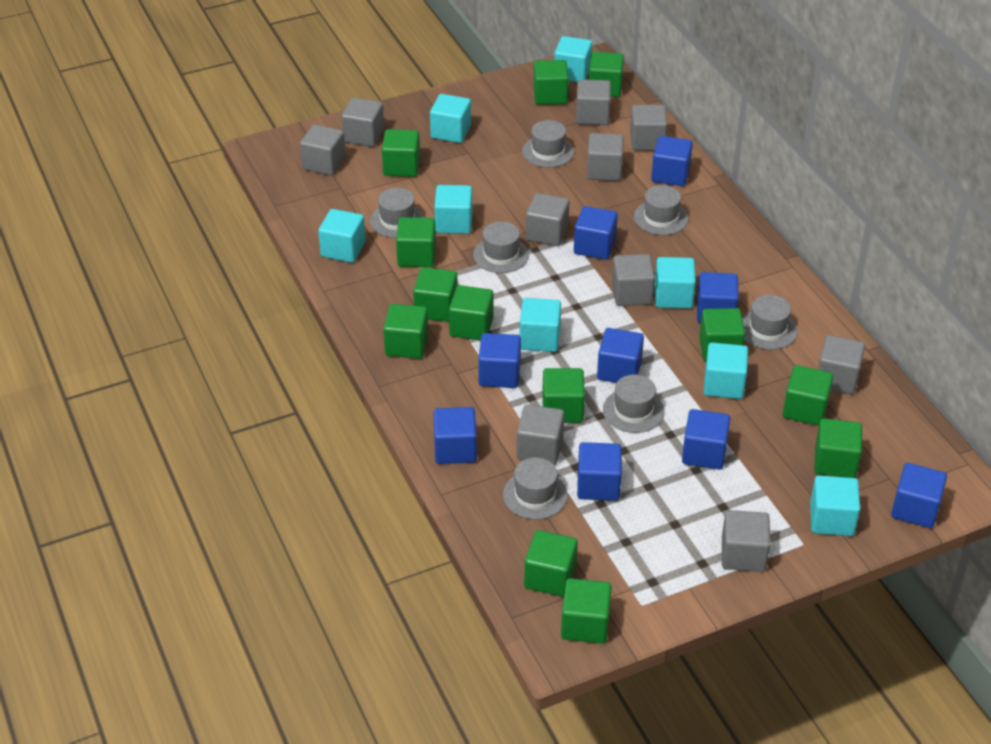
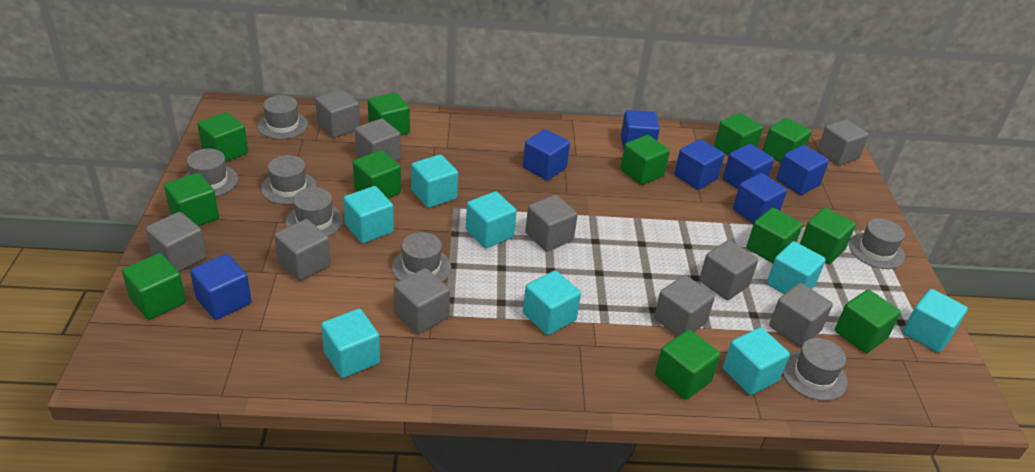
blue cube: [433,407,477,464] [478,333,521,388] [574,206,618,260] [577,442,622,501] [597,328,644,383] [651,136,693,186] [682,409,730,470] [697,272,739,323] [891,463,947,528] = 9 -> [190,254,252,320] [523,129,570,180] [621,110,660,151] [674,139,725,190] [723,144,774,189] [733,173,787,224] [776,145,829,195] = 7
green cube: [382,129,420,177] [383,304,428,359] [396,217,436,267] [413,267,458,322] [449,285,494,340] [524,530,578,597] [533,60,569,105] [542,368,585,423] [561,578,612,644] [589,52,624,97] [699,308,745,361] [783,365,833,426] [814,418,862,478] = 13 -> [122,253,186,320] [164,173,219,226] [197,112,248,162] [353,150,401,198] [368,93,410,136] [621,135,670,185] [655,330,721,400] [714,113,763,156] [747,208,803,263] [762,118,812,163] [800,208,856,264] [835,289,901,353] = 12

